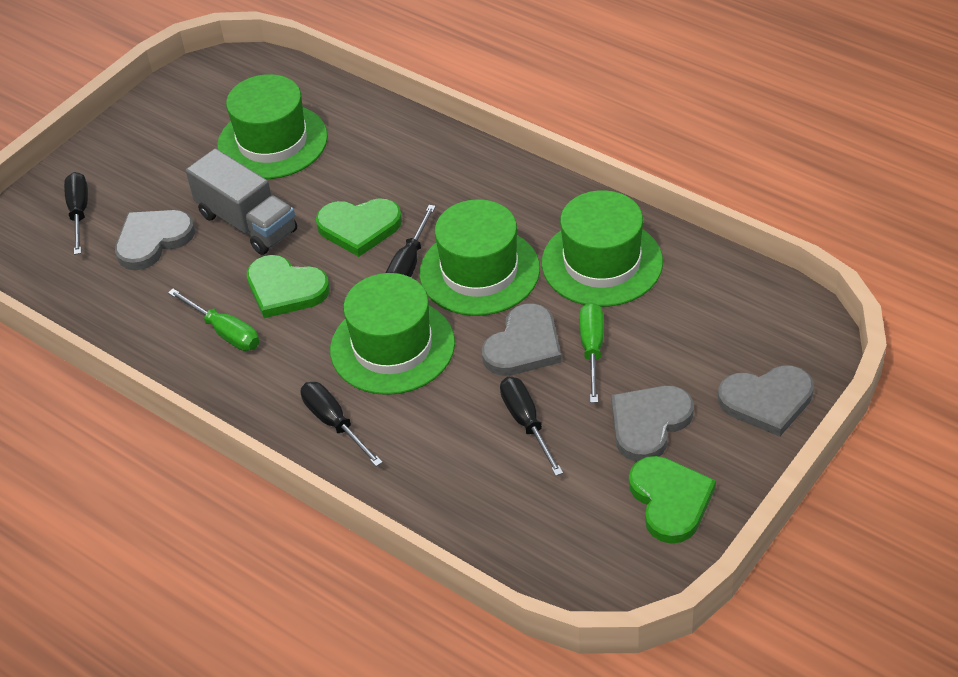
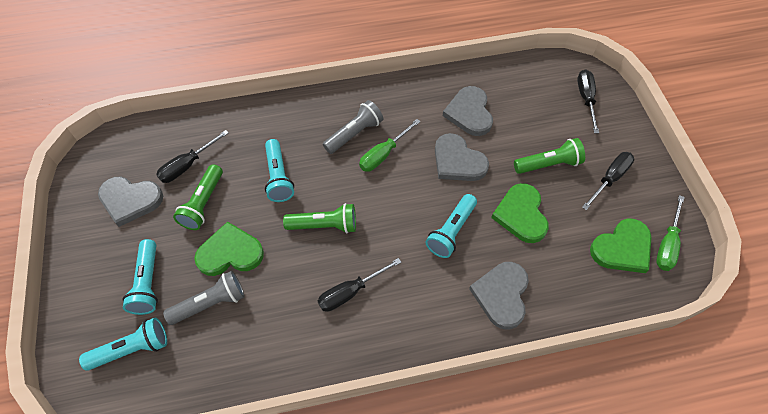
green flashlight: none = 0 -> [173,164,223,230] [283,203,356,233] [514,138,585,174] = 3
green hat: [217,74,328,179] [330,273,455,395] [419,199,540,316] [542,190,663,307] = 4 -> none = 0
grey flashlight: none = 0 -> [163,271,245,325] [323,100,383,154] = 2
grey truck: [186,148,297,255] = 1 -> none = 0
turquoise flashlight: none = 0 -> [79,317,167,371] [123,239,158,315] [265,139,294,202] [426,194,477,258] = 4

